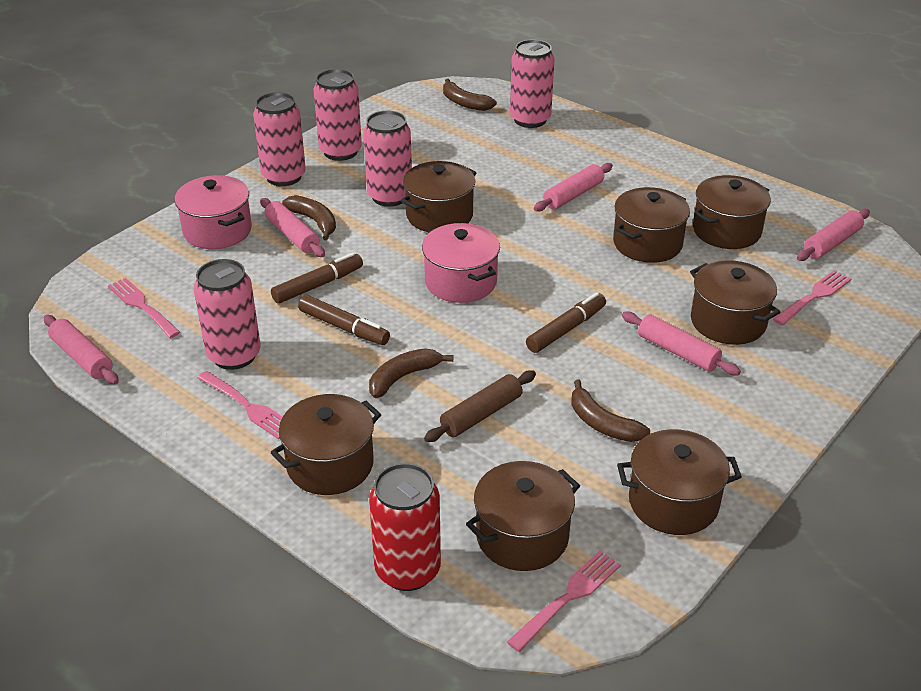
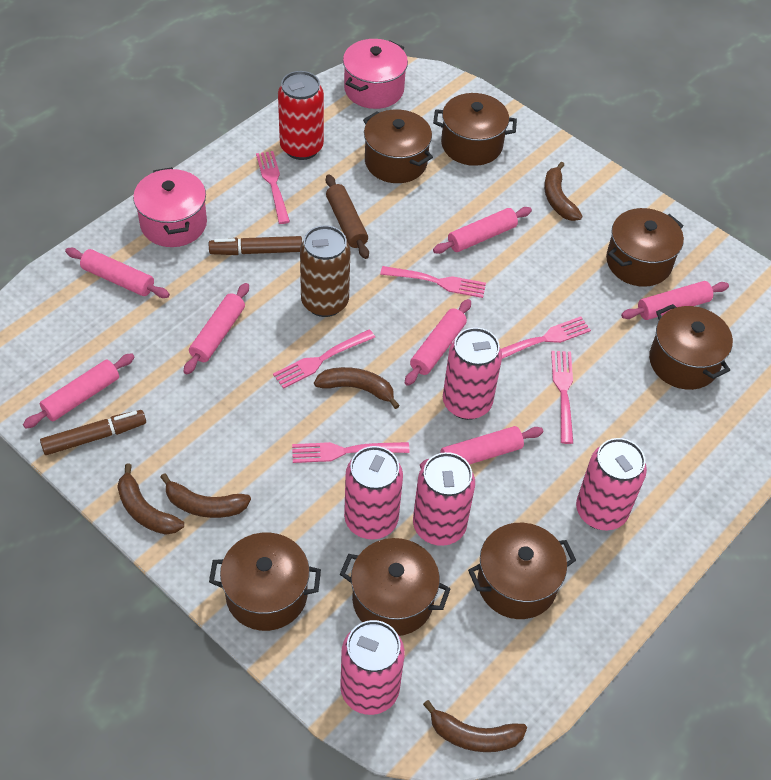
brown banana: [282,195,336,240] [369,348,454,398] [443,78,497,111] [572,380,650,442] = 4 -> [117,464,184,535] [160,473,251,518] [314,367,400,409] [423,700,527,752] [544,162,583,221] = 5
brown can: none = 0 -> [300,225,350,317] = 1
brown marker: [271,253,363,304] [298,295,390,345] [526,292,606,353] = 3 -> [40,410,146,455] [209,236,302,255] = 2
pink fork: [108,278,180,338] [198,371,282,440] [507,551,621,652] [773,270,851,325] = 4 -> [256,151,290,224] [273,329,375,389] [292,442,410,463] [380,266,486,298] [501,317,591,359] [551,351,573,444] = 6
pink rolling pin: [44,315,119,384] [260,198,325,257] [534,163,613,211] [622,312,741,376] [797,209,870,261] = 5 -> [23,353,134,428] [65,248,170,298] [184,283,249,375] [405,299,471,386] [420,426,543,468] [433,207,532,254] [621,281,729,320] = 7

